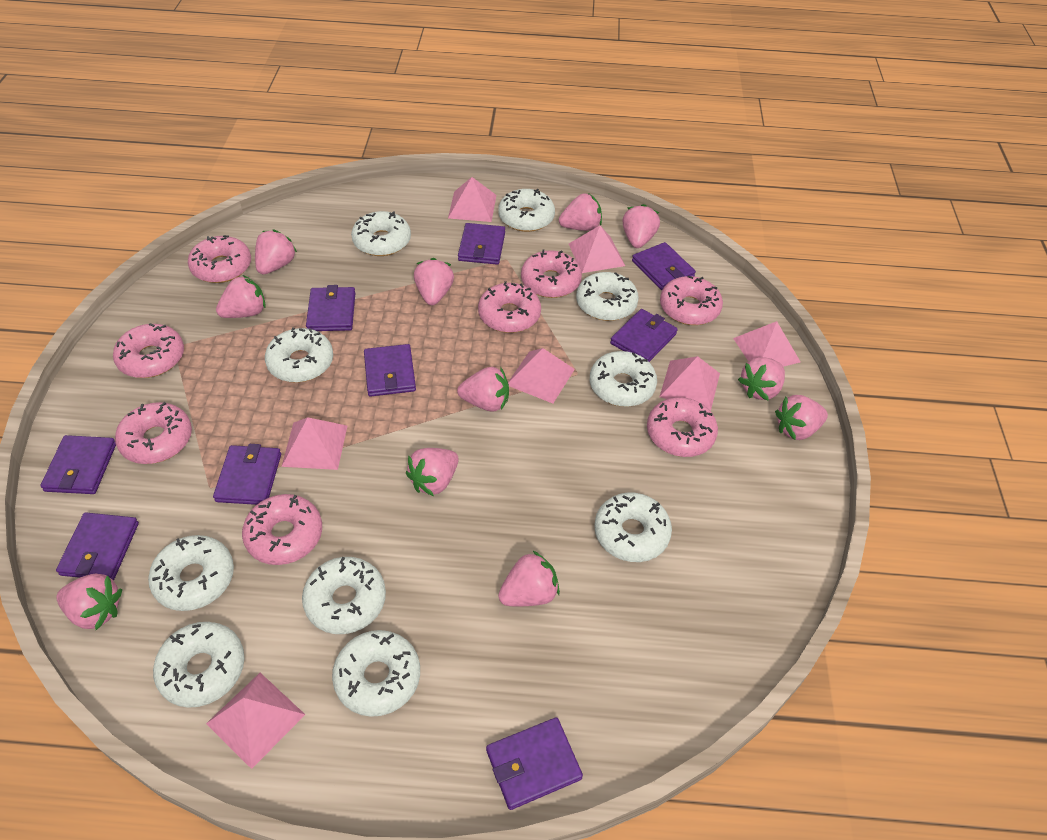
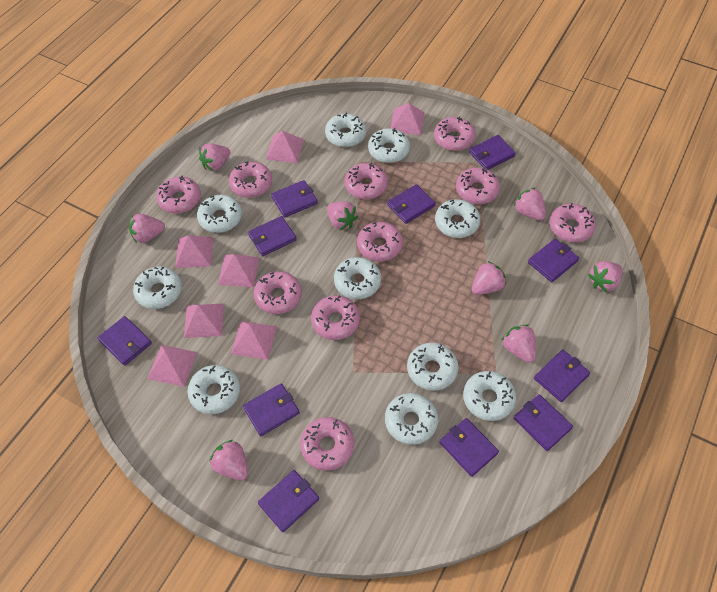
pink donut: [113,323,184,378] [115,402,192,464] [188,235,251,283] [242,494,322,565] [478,281,541,333] [521,250,582,298] [647,397,718,457] [660,275,723,325] = 8 -> [156,176,201,214] [229,161,272,198] [254,271,302,314] [300,417,354,471] [311,295,360,340] [345,163,388,199] [357,222,403,262] [434,116,476,151] [456,168,500,204] [549,203,596,243] = 10
pink strawberry: [56,574,122,630] [216,275,266,318] [255,230,297,274] [406,448,459,496] [414,258,454,305] [457,367,509,412] [498,551,560,607] [559,193,602,231] [622,204,660,248] [738,357,785,400] [775,395,828,440] = 11 -> [129,214,165,243] [199,144,231,171] [210,440,248,480] [327,201,358,230] [471,261,506,295] [501,324,536,363] [514,188,546,221] [588,261,623,293] = 8
purple wallet: [40,435,116,494] [56,513,139,580] [213,444,281,505] [306,285,355,331] [364,344,416,397] [458,223,505,265] [486,717,583,810] [610,309,678,362] [632,242,696,290] = 9 -> [98,316,152,366] [243,383,300,436] [248,216,297,256] [258,470,319,532] [271,180,318,218] [387,184,435,224] [439,418,499,477] [469,135,516,170] [514,394,573,451] [528,238,579,282] [534,350,590,402] = 11

